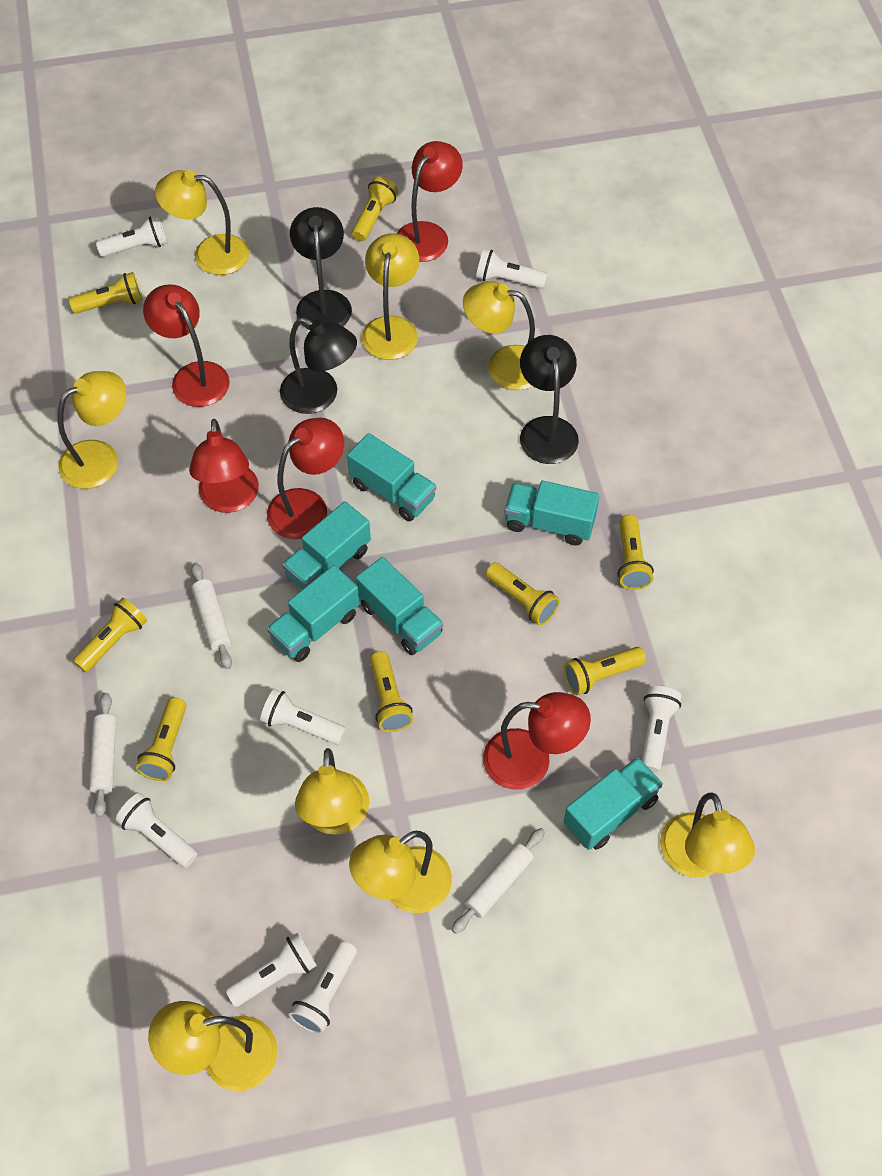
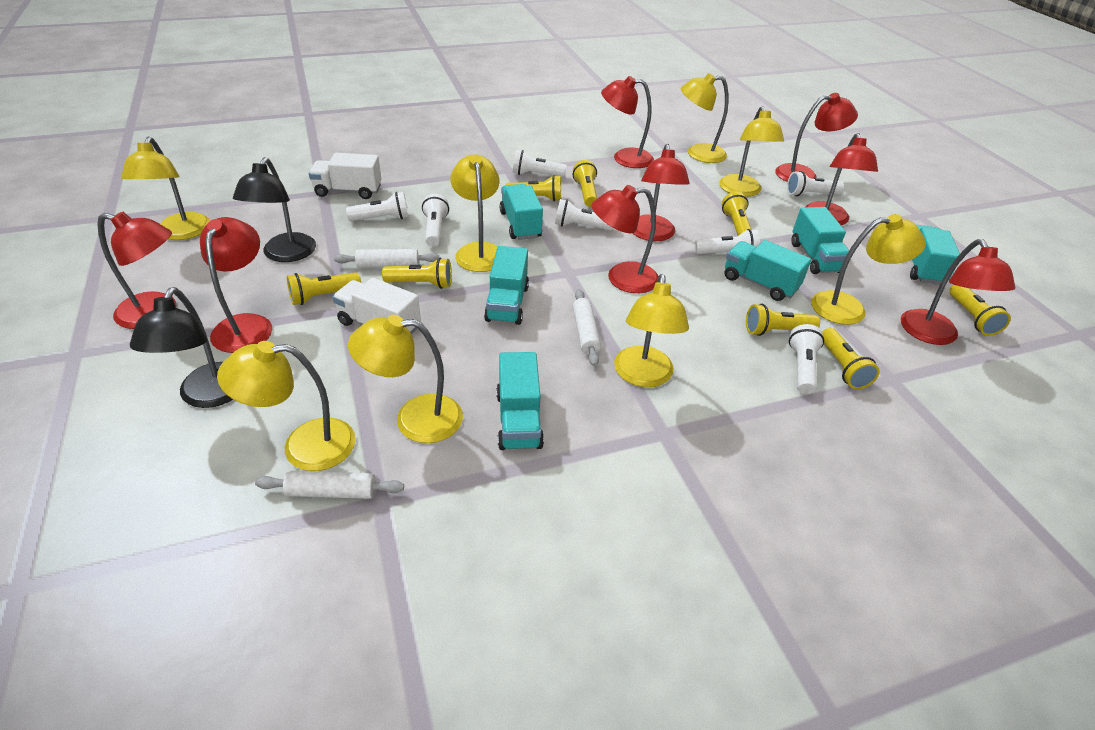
black lamp: [280,317,357,414] [290,207,352,330] [520,335,579,464] = 3 -> [130,287,233,408] [233,157,316,262] = 2
red lamp: [143,284,230,407] [189,419,259,513] [267,418,344,539] [397,141,463,262] [483,692,591,790] = 5 -> [97,212,176,329] [200,217,272,353] [592,185,659,293] [601,76,654,168] [633,144,690,241] [775,93,858,182] [805,133,878,225] [901,239,1015,345] = 8
white truck: none = 0 -> [309,153,382,199] [332,278,421,334] = 2

